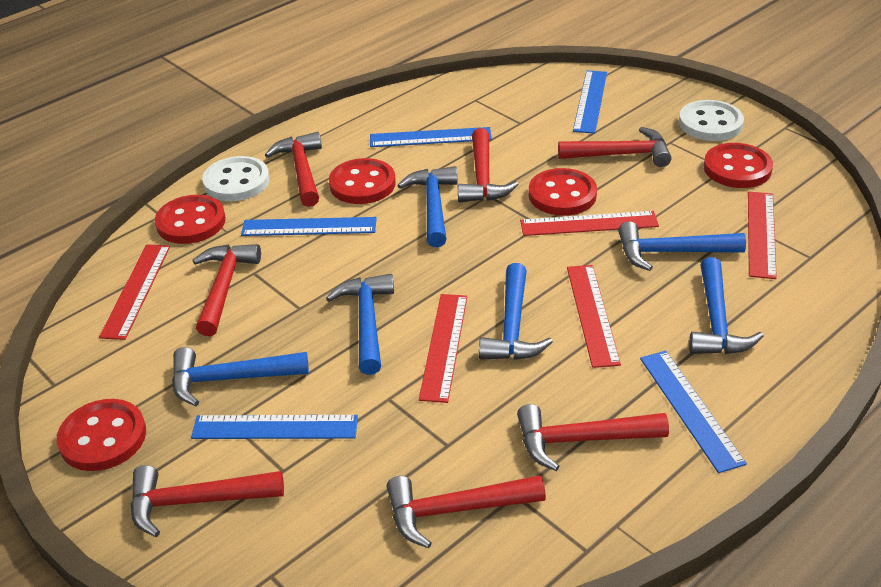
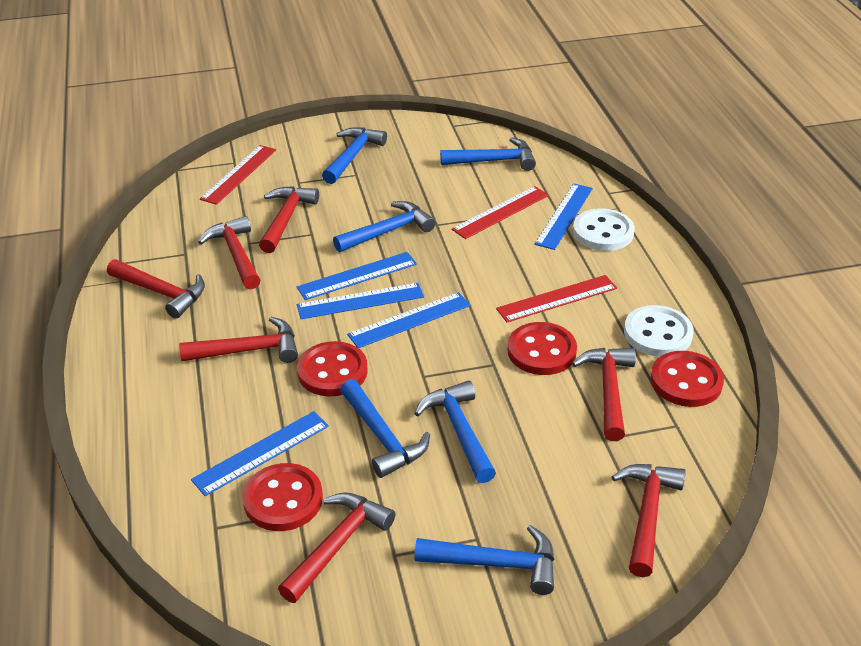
red button: [57,399,146,471] [155,195,226,244] [329,158,396,204] [529,168,597,216] [704,143,773,188] = 5 -> [242,463,323,531] [297,341,368,396] [508,322,577,375] [650,351,724,407] = 4
red ruler: [99,245,170,340] [419,294,467,403] [520,211,659,236] [567,265,621,368] [748,192,777,279] = 5 -> [200,145,276,205] [452,186,549,239] [496,275,617,322] = 3

